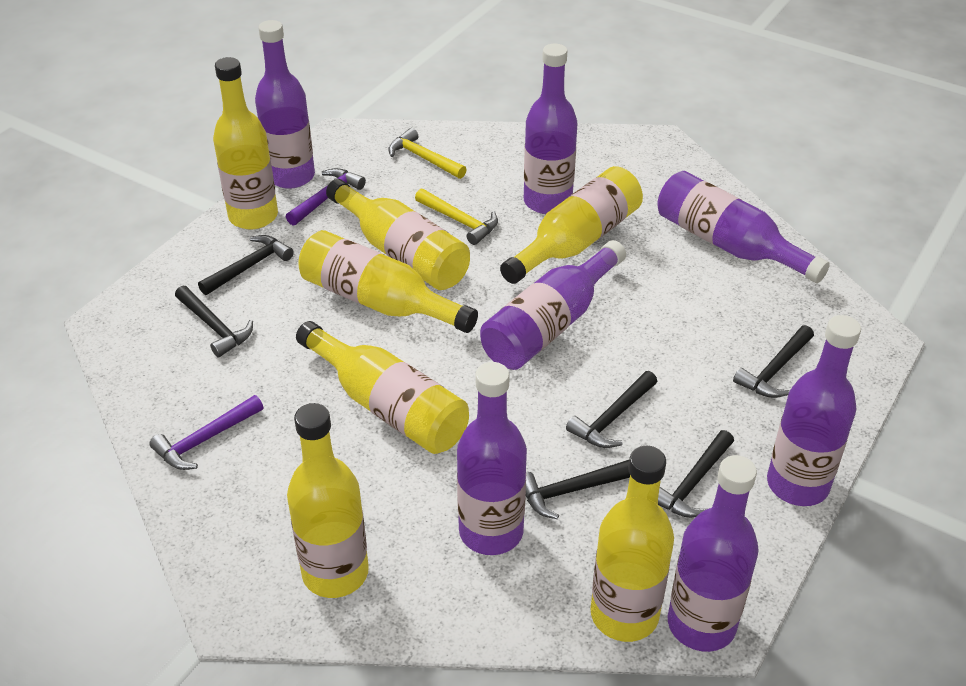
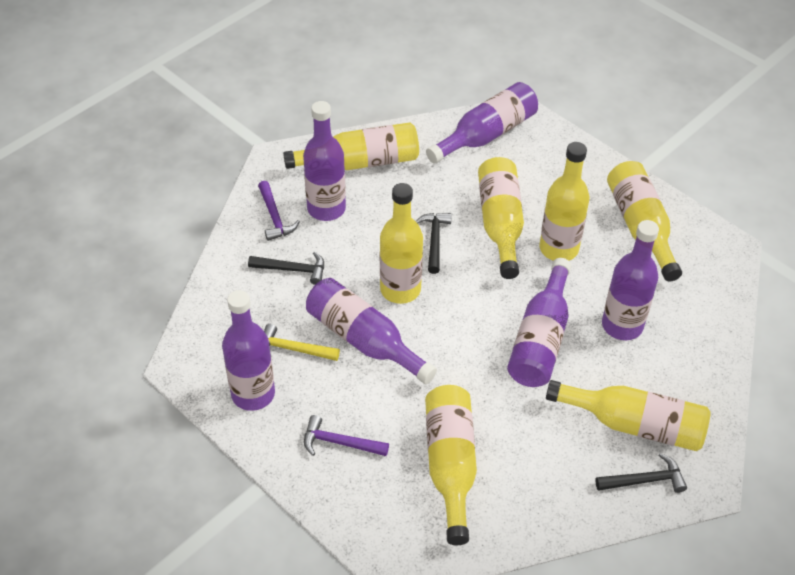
black hammer: [175,286,253,357] [198,235,294,295] [526,459,630,519] [566,371,657,448] [658,430,734,518] [733,325,814,398] = 6 -> [248,252,324,285] [416,213,452,274] [595,453,687,493] = 3
purple bottle: [255,20,315,189] [457,362,527,555] [480,240,626,370] [524,43,578,214] [657,171,830,283] [668,455,759,652] [767,315,861,506] = 7 -> [222,290,275,411] [303,101,346,221] [306,278,437,384] [426,82,538,164] [507,258,571,387] [602,220,659,340] = 6
yellow hammer: [388,128,467,179] [415,189,498,245] = 2 -> [264,324,340,361] = 1

